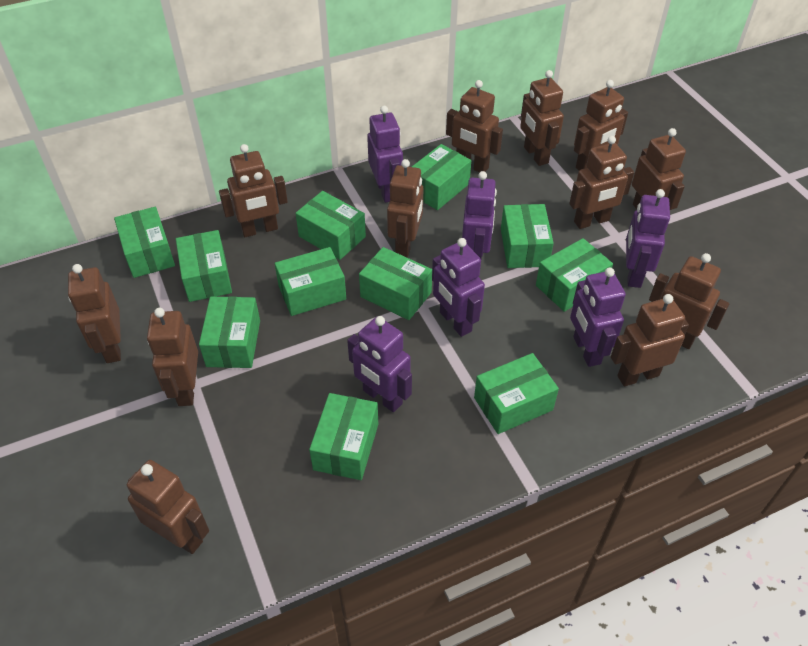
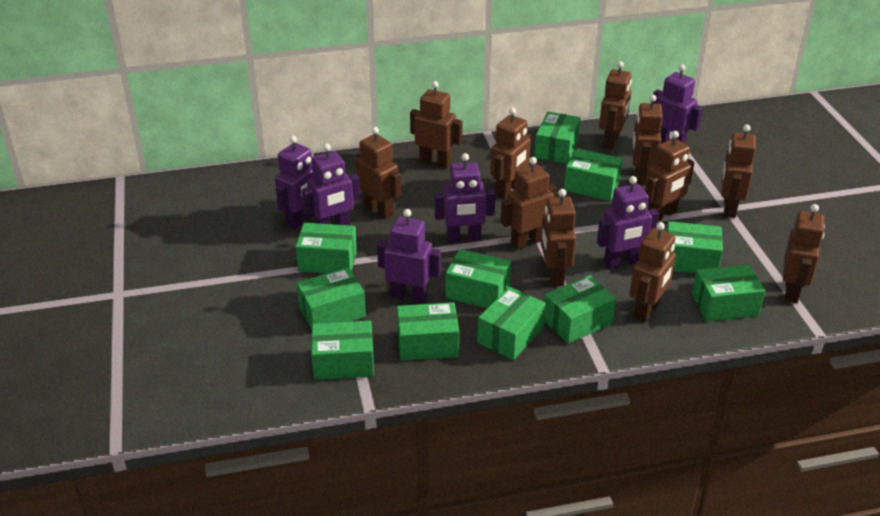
brown robot: [68,264,121,363] [127,460,209,554] [147,308,198,406] [219,144,288,237] [387,159,423,257] [446,80,503,173] [520,70,564,166] [569,136,634,229] [574,80,628,170] [611,294,689,387] [632,128,686,210] [649,253,729,349] = 12 -> [356,127,401,219] [410,81,463,168] [490,107,531,199] [501,157,556,250] [541,189,576,287] [599,61,632,149] [630,222,676,322] [632,95,663,185] [645,131,694,221] [721,125,756,218] [783,204,825,303] = 11

